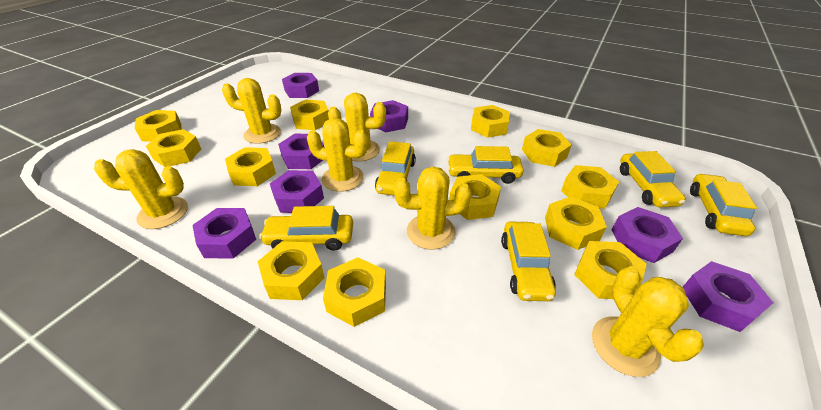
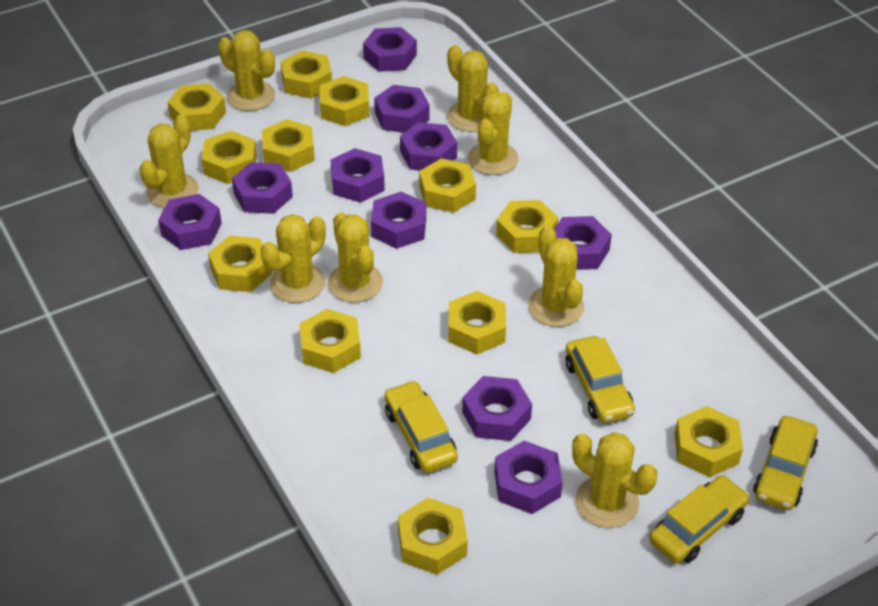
purple nut: [192,208,256,259] [270,170,324,213] [278,134,324,169] [282,73,319,98] [370,100,408,132] [612,207,683,263] [683,261,773,332] = 7 -> [158,194,222,250] [232,162,293,214] [330,148,385,203] [363,27,417,72] [371,192,426,249] [374,85,430,133] [400,122,457,171] [462,376,532,441] [494,441,563,514] [554,216,612,270] = 10
yellow cactus: [94,149,188,229] [222,78,281,144] [307,118,368,192] [328,93,386,162] [394,166,472,250] [592,266,704,377] = 6 -> [139,115,199,208] [218,30,275,111] [260,214,326,303] [328,212,383,302] [447,45,499,132] [468,92,518,175] [528,226,584,327] [572,432,658,528] = 8
yellow car: [259,206,353,251] [375,141,416,196] [447,146,524,184] [501,222,556,301] [620,151,686,207] [690,173,757,236] = 6 -> [385,380,458,473] [565,336,635,423] [649,475,750,563] [753,416,818,510] = 4

